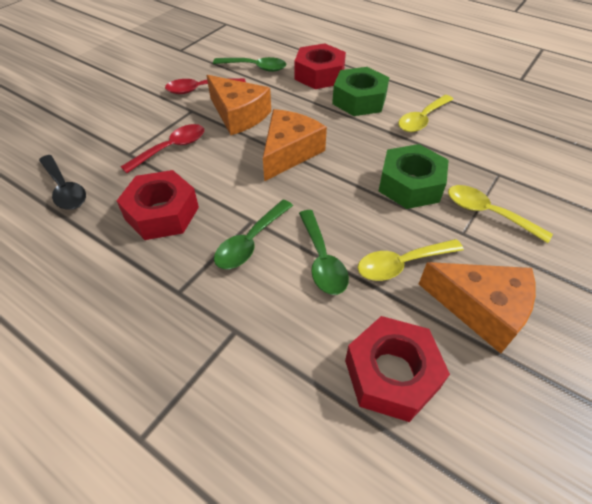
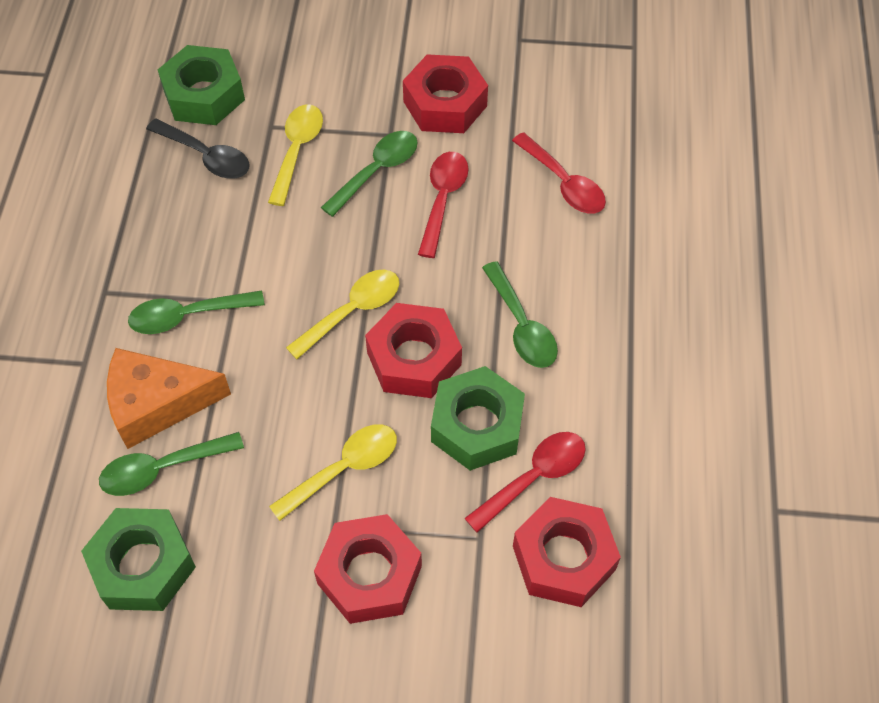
green nut: [332,67,389,116] [379,144,449,209] = 2 -> [81,508,196,611] [158,45,245,125] [431,366,525,471] = 3
green spoon: [213,57,286,72] [214,200,293,269] [299,210,349,295] = 3 -> [99,432,244,496] [128,290,265,334] [321,131,418,217] [482,261,558,368] = 4
orange cheese: [207,75,271,135] [263,109,327,182] [419,262,536,353] = 3 -> [107,348,231,449] = 1
red nut: [117,170,199,240] [294,43,346,89] [345,316,450,422] = 3 -> [314,514,422,624] [365,303,462,398] [403,54,488,133] [513,497,621,607] = 4
red spoon: [121,124,204,173] [165,78,246,94] = 2 -> [418,152,469,258] [464,432,586,533] [512,132,606,214] = 3

